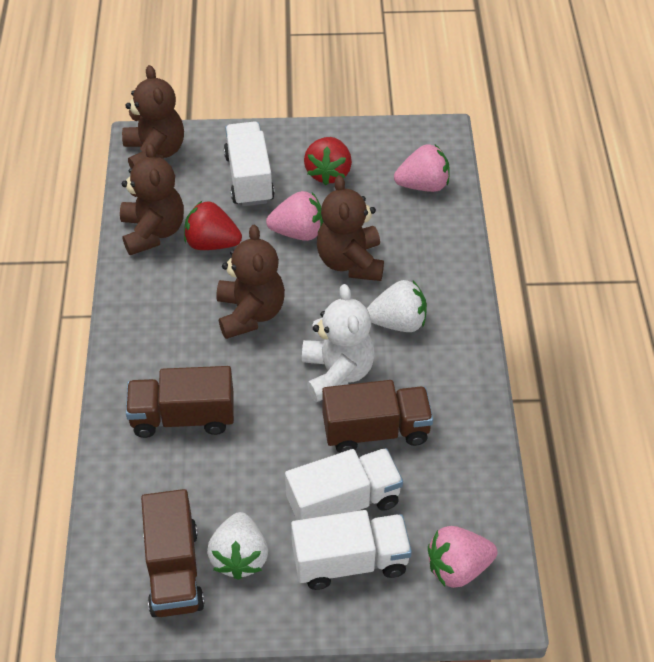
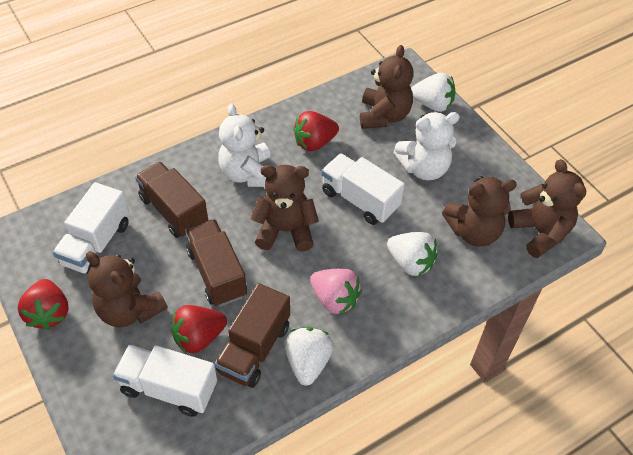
brown teddy bear: [120,143,184,255] [122,65,184,168] [216,225,285,339] [317,175,384,281] = 4 -> [86,251,168,327] [251,165,319,252] [360,45,414,129] [442,176,517,247] [508,159,586,258] = 5
pink strawberry: [266,191,323,241] [394,144,450,192] [428,526,497,588] = 3 -> [310,269,362,315] = 1
red strawberry: [184,201,242,250] [304,137,352,185] = 2 -> [18,279,68,330] [171,305,227,353] [293,111,339,151] = 3
white strawberry: [207,512,268,580] [367,280,427,332] = 2 -> [284,327,334,386] [387,232,438,276] [411,73,456,112] = 3
white teddy bear: [302,284,375,402] = 1 -> [218,103,270,187] [393,112,460,181] = 2

